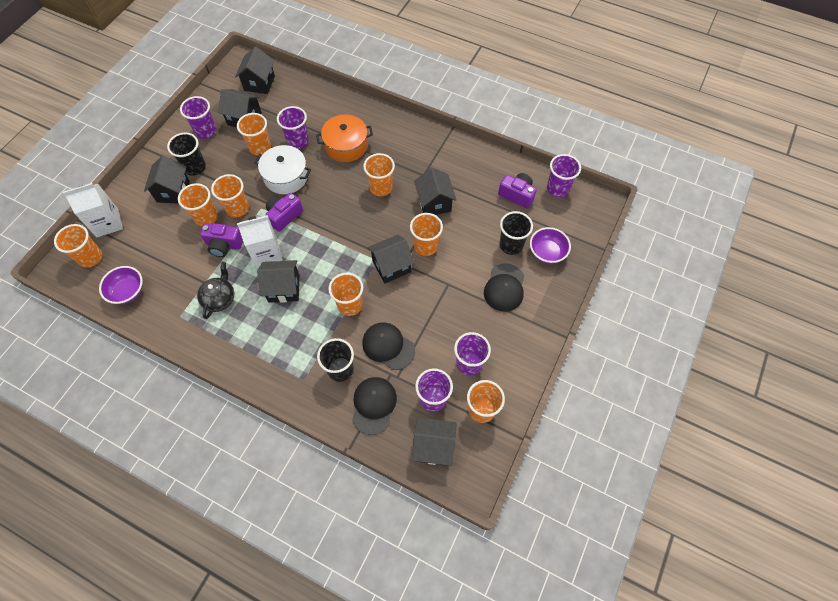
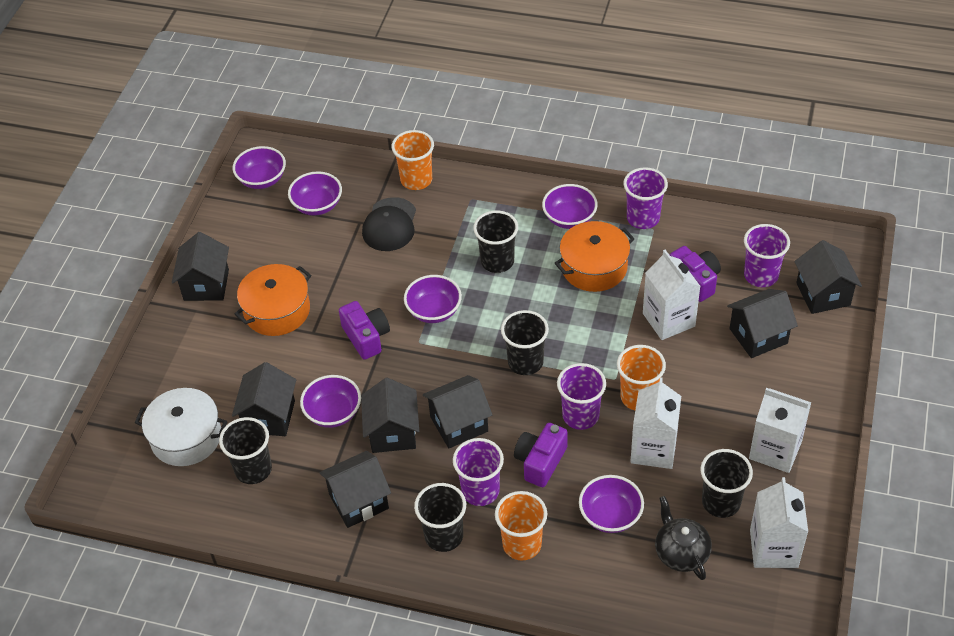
black cap: [352,377,397,435] [362,323,415,370] [484,263,524,312] = 3 -> [362,197,416,251] = 1
black cup: [167,133,206,176] [317,338,354,382] [499,211,533,255] = 3 -> [219,417,272,484] [414,483,466,552] [473,210,518,273] [501,310,549,375] [700,449,753,518] = 5
orange cup: [54,224,102,267] [178,183,218,227] [211,174,249,218] [237,113,271,156] [328,273,363,316] [363,153,395,196] [410,213,443,256] [467,380,505,423] = 8 -> [392,130,434,190] [495,491,547,560] [617,345,666,410] = 3
orange pot: [316,114,373,162] = 1 -> [234,264,311,336] [555,221,635,292] = 2
purple bowl: [99,266,143,304] [530,227,571,264] = 2 -> [233,146,286,189] [288,171,342,216] [300,375,361,428] [404,275,462,323] [542,184,598,229] [579,475,644,533] = 6
purple cup: [180,96,217,139] [277,106,309,149] [415,368,453,412] [454,332,491,376] [547,154,581,197] = 5 -> [453,438,504,506] [557,363,606,430] [623,167,668,229] [744,224,790,287] = 4
white carton: [63,183,123,237] [237,215,283,268] = 2 -> [630,377,681,469] [643,250,701,340] [749,388,812,473] [750,477,808,568] = 4

